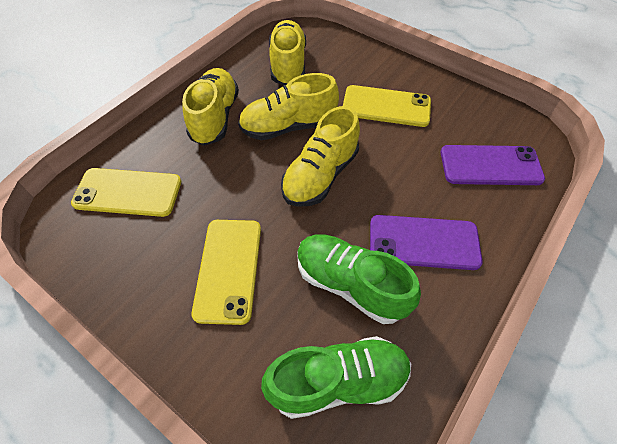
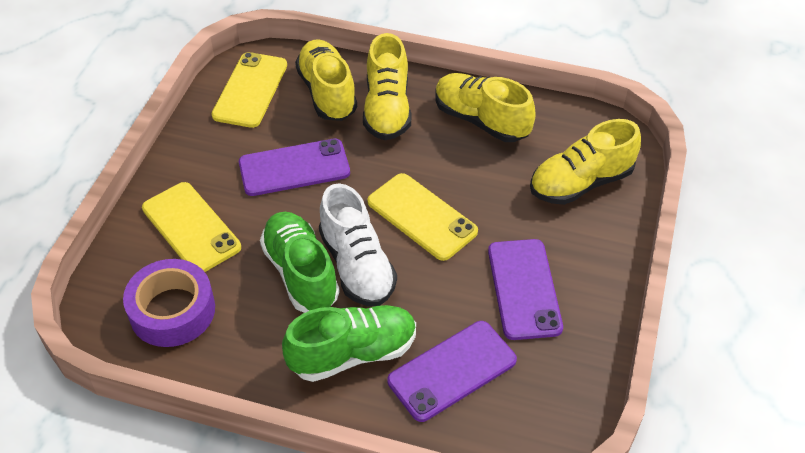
purple phone: [370,215,483,270] [441,145,545,185] = 2 -> [239,139,350,196] [387,321,517,422] [488,239,563,340] = 3
purple tape: none = 0 -> [123,259,215,347] = 1
white shoe: none = 0 -> [319,183,397,306] = 1

